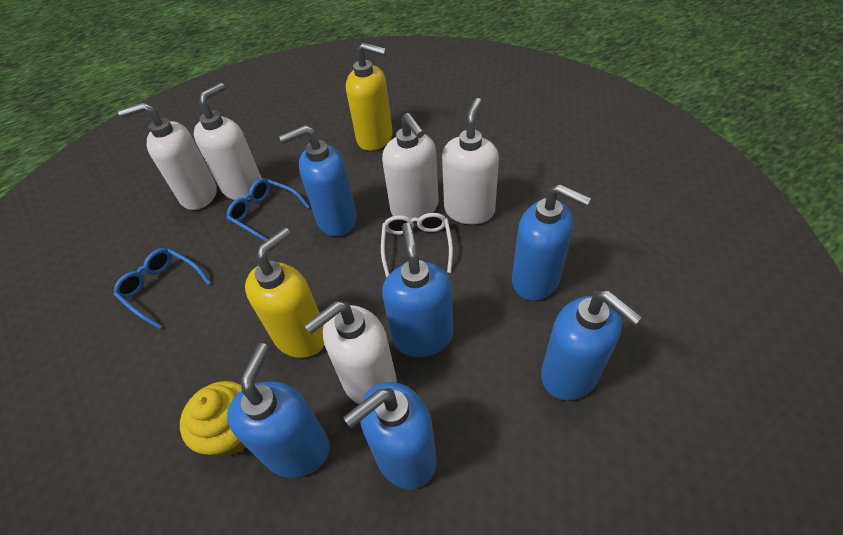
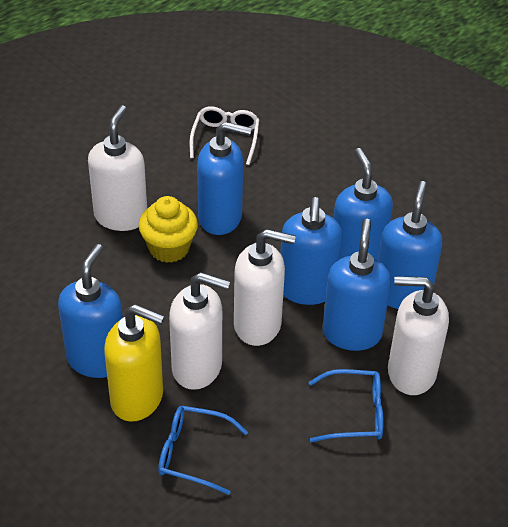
white soap dispenser: [118,102,217,210] [194,83,261,200] [304,301,397,404] [382,113,439,222] [442,98,499,225] = 5 -> [88,105,147,231] [169,272,230,390] [234,229,296,346] [388,276,449,395] = 4
yellow soap dispenser: [245,227,324,358] [346,43,393,151] = 2 -> [104,304,165,422] = 1

